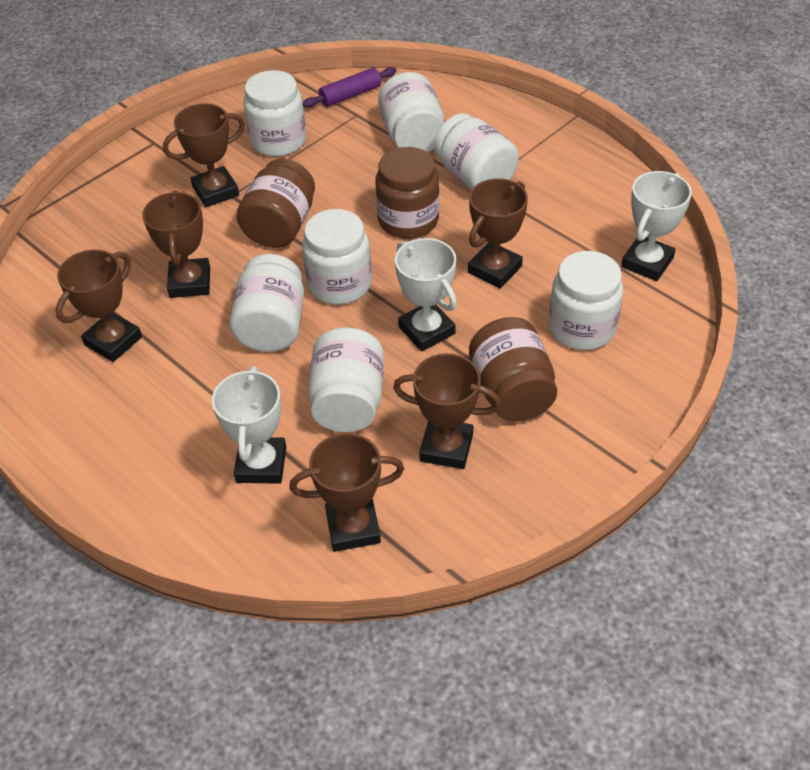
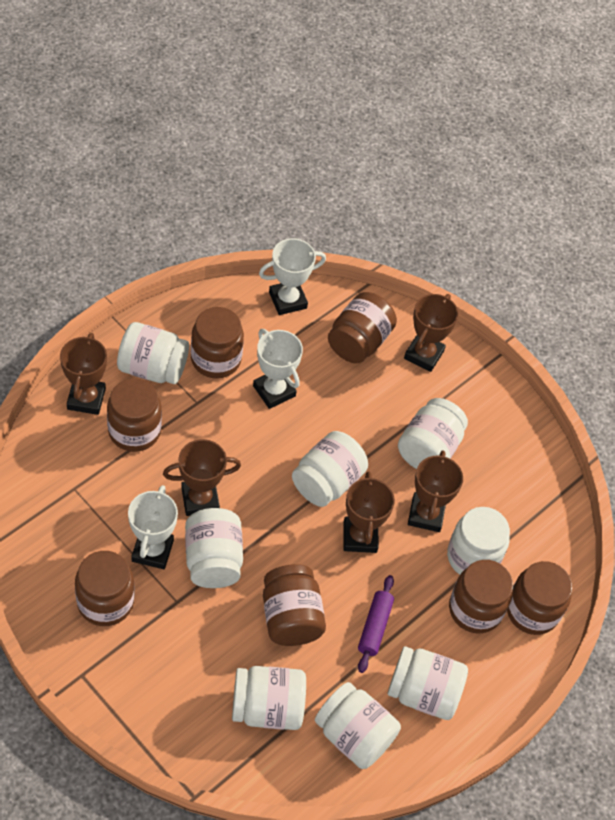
brown jar: [237,159,315,248] [375,147,439,239] [469,317,557,422] = 3 -> [75,551,135,626] [107,378,162,452] [191,307,244,379] [263,564,326,646] [328,292,397,364] [449,560,513,633] [507,561,572,635] = 7
brown trophy: [55,250,142,362] [142,191,210,298] [163,104,245,207] [289,433,404,552] [393,353,501,469] [468,178,528,289] = 6 -> [60,333,107,415] [163,439,241,516] [344,472,395,553] [404,294,458,372] [408,450,463,532] = 5
white jar: [229,254,304,352] [243,70,306,157] [302,209,372,305] [308,327,384,432] [378,72,444,152] [434,113,519,190] [549,251,623,350] = 7 -> [117,322,189,384] [185,508,243,588] [232,666,306,730] [292,431,368,507] [315,682,401,769] [388,646,468,720] [398,398,468,469] [447,507,510,575] = 8

